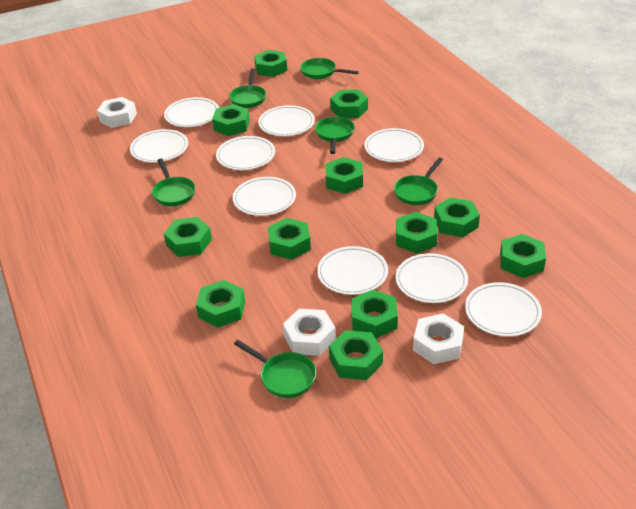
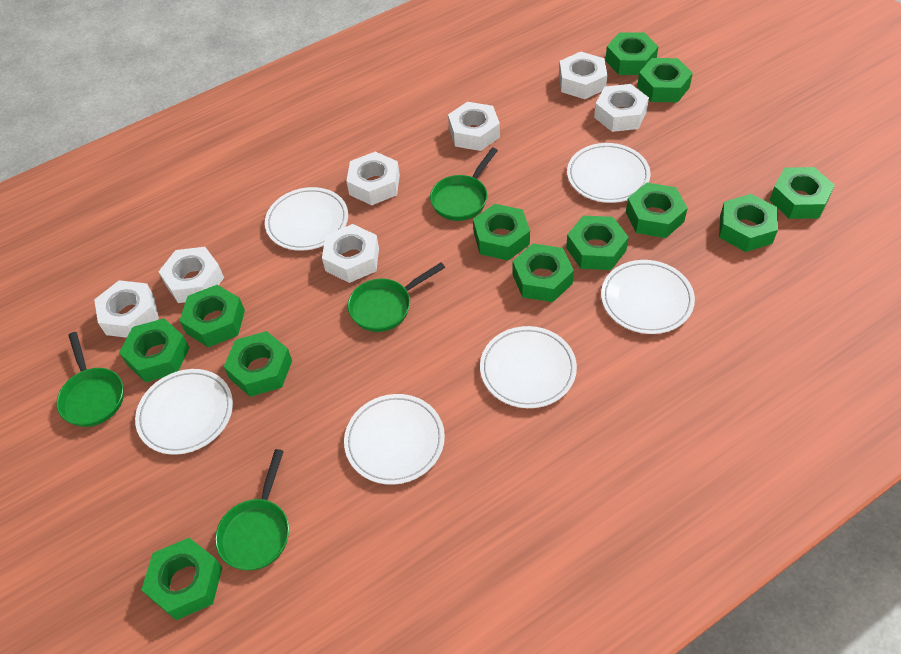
green pan: [152,158,195,206] [229,69,266,108] [234,340,316,398] [300,58,359,79] [315,117,355,154] [394,158,443,205] = 6 -> [57,332,124,427] [215,449,289,571] [348,262,445,332] [430,148,498,221] = 4
white nut: [97,97,137,128] [283,309,336,356] [413,314,464,364] = 3 -> [94,280,159,338] [159,247,224,303] [322,224,379,283] [346,152,400,205] [448,102,500,151] [559,52,607,99] [594,84,649,132] = 7
white plate: [130,129,188,163] [164,97,219,127] [216,136,275,170] [233,177,296,216] [258,105,315,136] [317,246,388,295] [365,128,424,162] [395,253,468,303] [465,282,542,337] = 9 -> [135,369,233,455] [265,187,348,251] [344,394,445,485] [480,326,577,408] [567,143,651,203] [601,260,695,334] = 6

